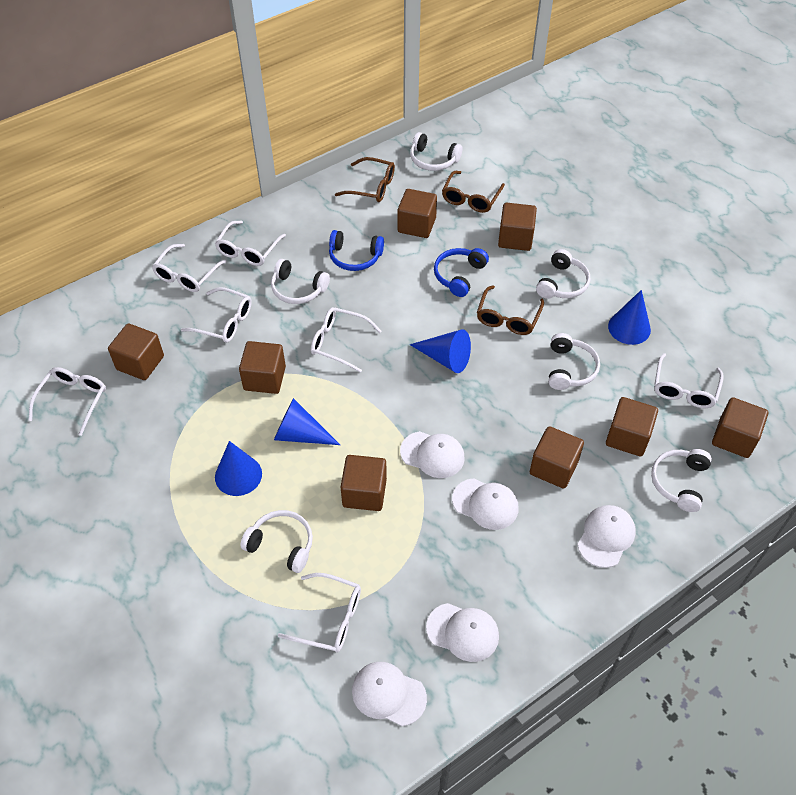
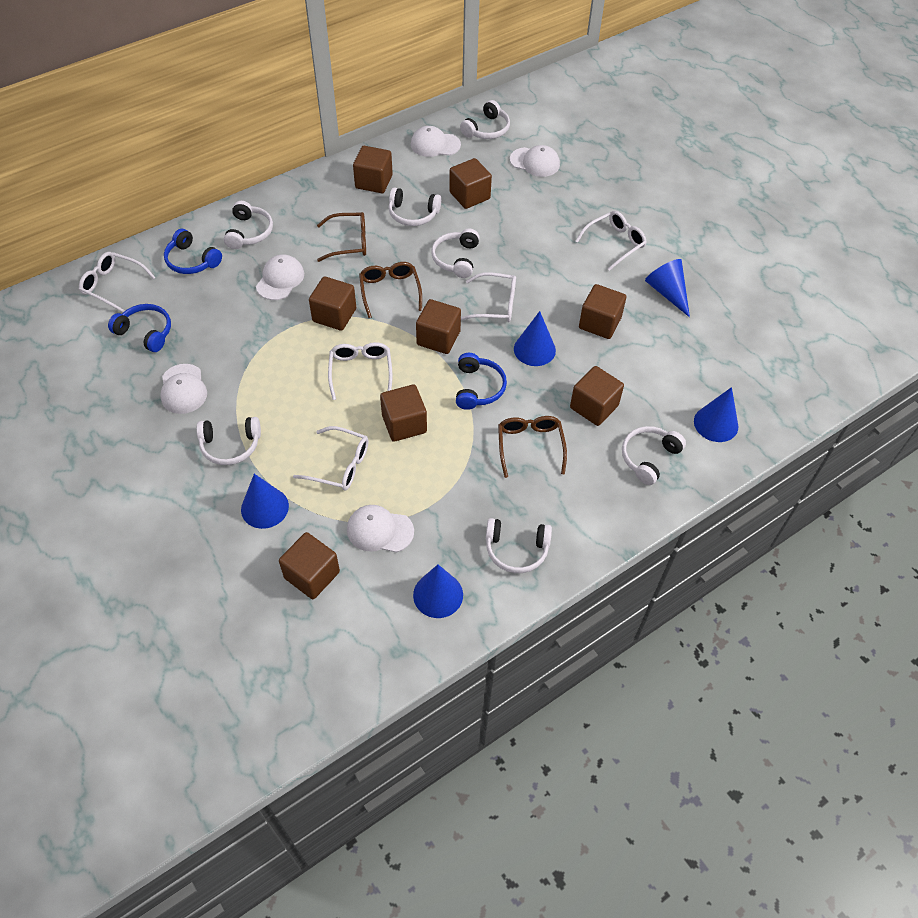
blue cone: [215,441,262,496] [274,398,340,445] [410,329,471,373] [608,290,651,345] = 4 -> [241,474,289,529] [413,564,463,618] [514,311,556,366] [645,259,690,318] [694,387,738,442] = 5
blue headphones: [329,230,384,271] [434,248,489,297] = 2 -> [108,304,171,352] [164,229,222,274] [456,353,507,410] = 3
white glasses: [28,367,106,436] [152,244,227,292] [181,287,252,343] [215,221,286,266] [278,573,361,653] [311,307,381,373] [654,353,724,408] = 7 -> [79,252,156,312] [293,426,369,490] [328,342,393,400] [461,272,516,322] [575,211,647,271] = 5
white headphones: [240,510,313,573] [271,259,330,304] [410,132,463,171] [536,249,590,299] [549,333,600,390] [651,449,712,512] = 6 -> [196,417,261,465] [224,201,273,249] [389,187,441,226] [431,229,480,278] [460,100,510,139] [486,518,552,573] [622,426,686,485] = 7

